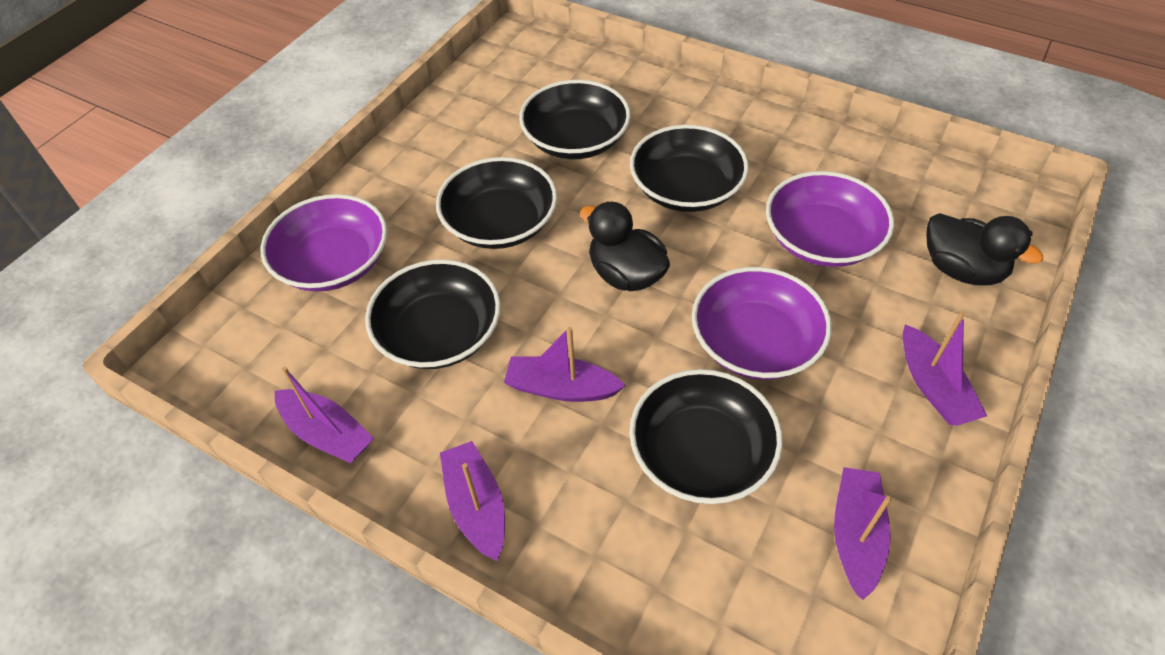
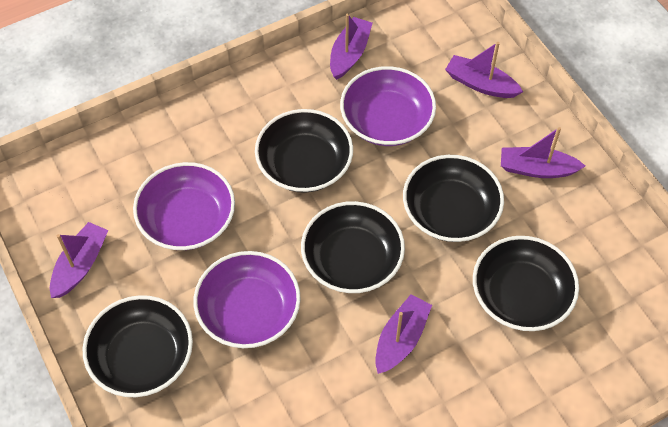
black duck: [580,201,670,291] [926,213,1043,286] = 2 -> none = 0

